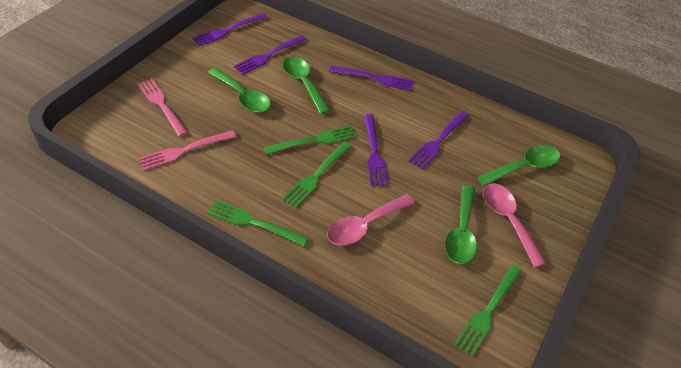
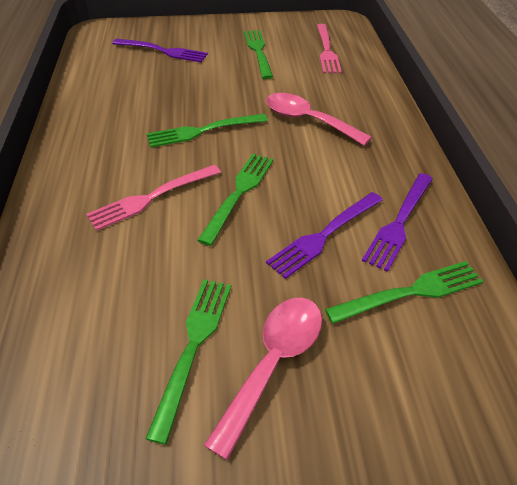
green fork: [207,200,309,246] [263,125,357,155] [282,141,352,208] [454,265,522,356] = 4 -> [145,279,231,445] [147,114,268,147] [197,154,274,246] [244,30,273,79] [325,261,484,324] = 5
green spoon: [208,68,271,113] [283,56,331,114] [445,185,477,264] [477,145,560,186] = 4 -> none = 0
purple fork: [192,13,268,46] [234,35,306,75] [329,66,414,91] [364,114,388,186] [409,111,468,170] = 5 -> [112,39,208,62] [266,192,383,279] [362,173,433,272] = 3

